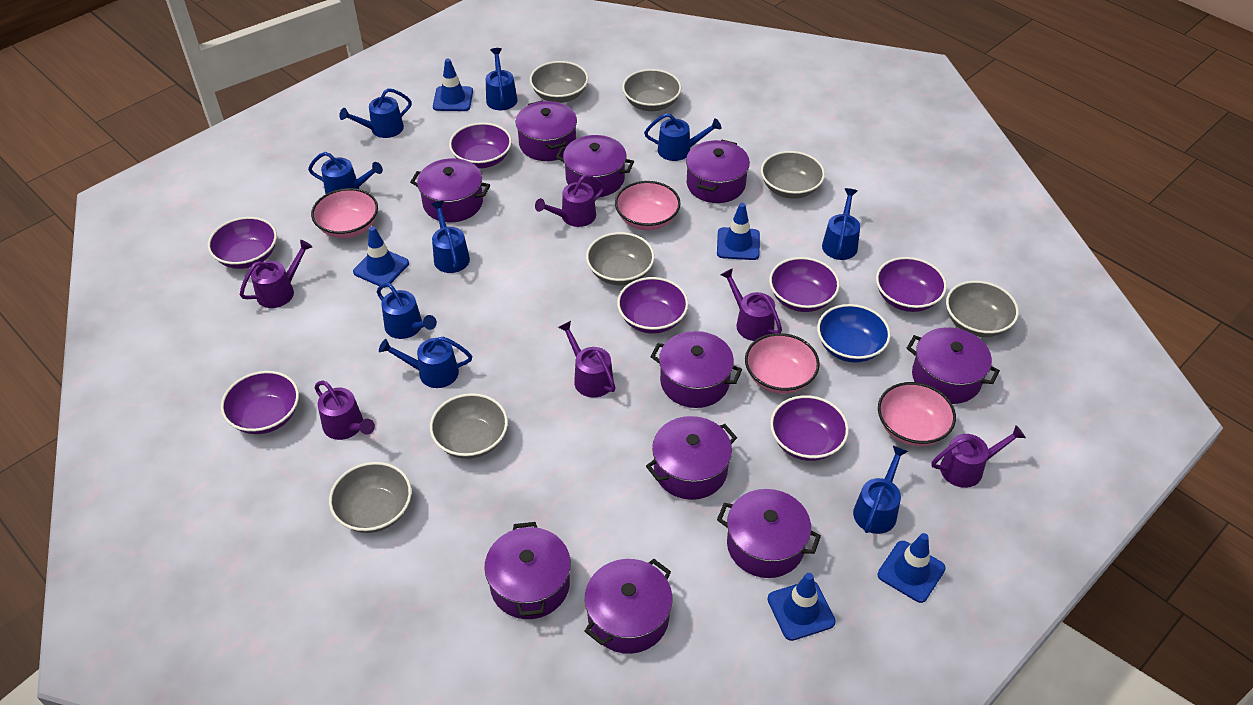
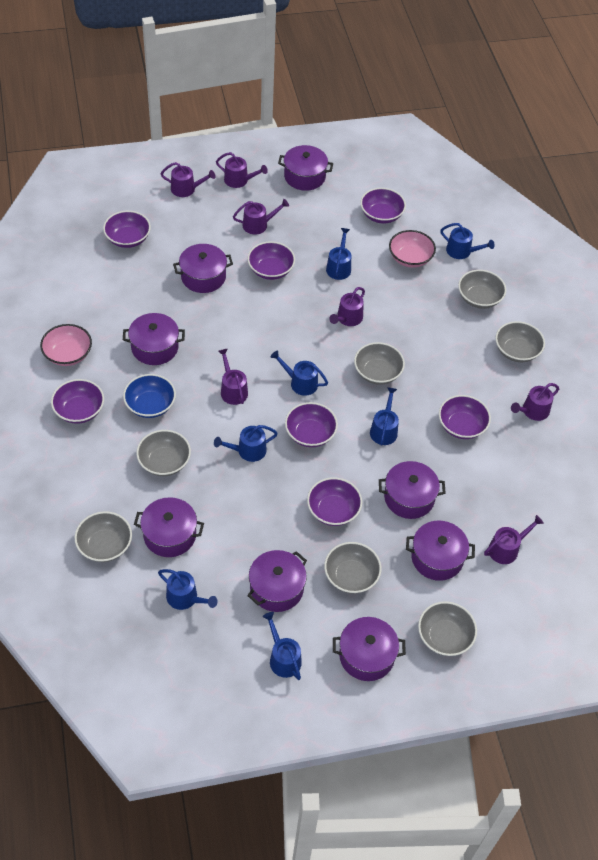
blue traffic cone: [353,226,409,286] [433,59,473,111] [717,203,760,260] [767,573,836,641] [878,533,946,603] = 5 -> none = 0
blue watering can: [308,152,383,194] [339,88,412,138] [377,283,437,339] [379,337,472,388] [431,201,470,273] [486,48,517,110] [644,113,721,161] [822,188,860,260] [853,446,908,534] = 9 -> [158,569,218,610] [214,425,278,462] [263,612,302,680] [270,350,328,396] [326,228,351,280] [370,387,399,446] [440,223,494,259] = 7
pink bowl: [311,188,378,238] [615,181,681,230] [745,333,820,394] [878,382,956,446] = 4 -> [40,324,92,366] [389,230,436,268] = 2
purple pot: [410,158,490,222] [484,522,571,619] [516,101,577,161] [556,135,634,197] [584,559,672,654] [646,416,737,500] [651,331,742,408] [686,140,750,203] [717,489,821,578] [907,327,1000,404] = 10 -> [123,313,185,365] [134,497,204,557] [173,244,233,293] [247,550,307,612] [278,145,333,191] [333,617,406,681] [379,461,446,519] [406,521,475,581] = 8
purple watering can: [240,240,312,308] [315,381,375,440] [535,175,605,227] [558,321,616,398] [720,268,782,341] [932,425,1026,488] = 6 -> [161,162,216,197] [216,152,268,188] [218,348,248,405] [233,199,289,235] [329,287,365,326] [484,515,544,564] [511,383,559,421] = 7

